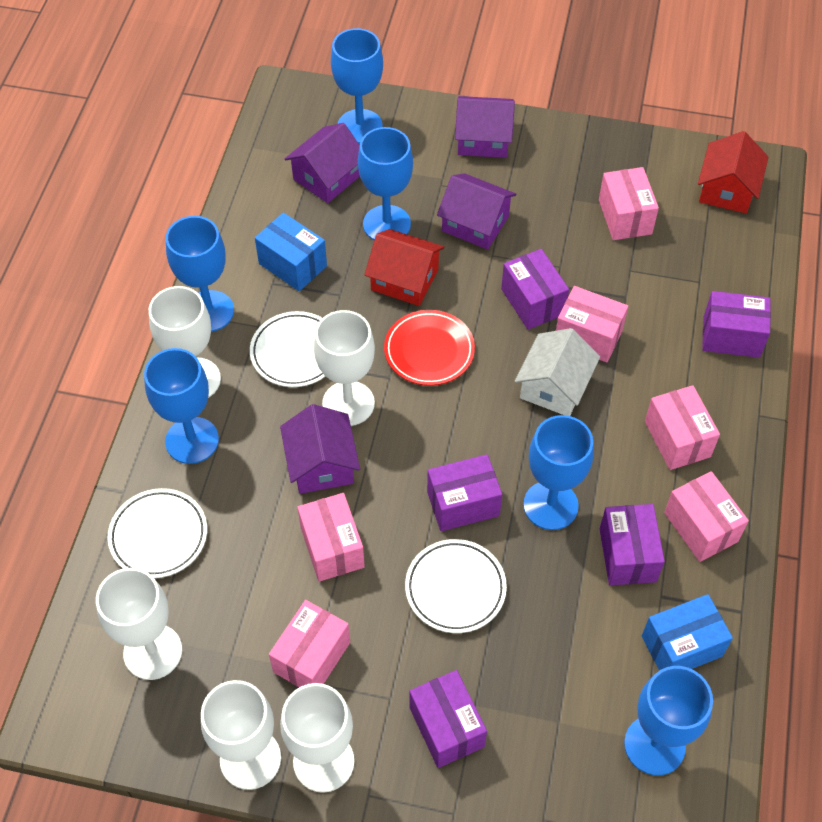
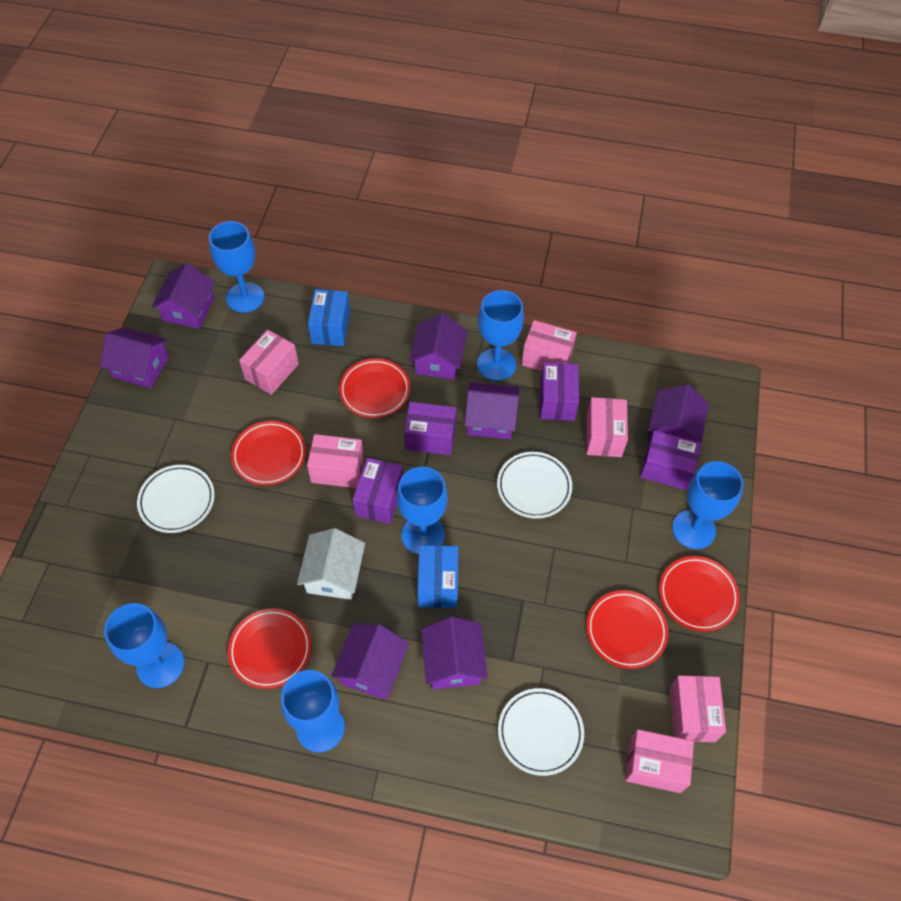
purple box: [410,670,487,768] [427,454,502,531] [501,249,569,330] [600,504,665,586] [702,291,771,358] = 5 -> [353,458,403,524] [404,402,456,455] [540,362,579,421] [640,431,701,490] = 4
purple house: [280,404,360,494] [285,123,360,203] [437,173,516,250] [455,96,515,158] = 4 -> [100,327,169,388] [152,263,215,329] [331,624,409,700] [409,313,467,380] [421,617,488,689] [465,382,519,439] [648,384,709,443] = 7
red house: [365,229,444,306] [698,131,769,213] = 2 -> none = 0
red plate: [384,310,475,386] = 1 -> [228,608,311,689] [231,421,306,486] [339,358,410,418] [586,590,668,669] [659,556,740,632] = 5
white goblet: [96,568,182,680] [149,286,221,398] [201,680,281,790] [280,683,354,793] [314,310,375,426] = 5 -> none = 0

